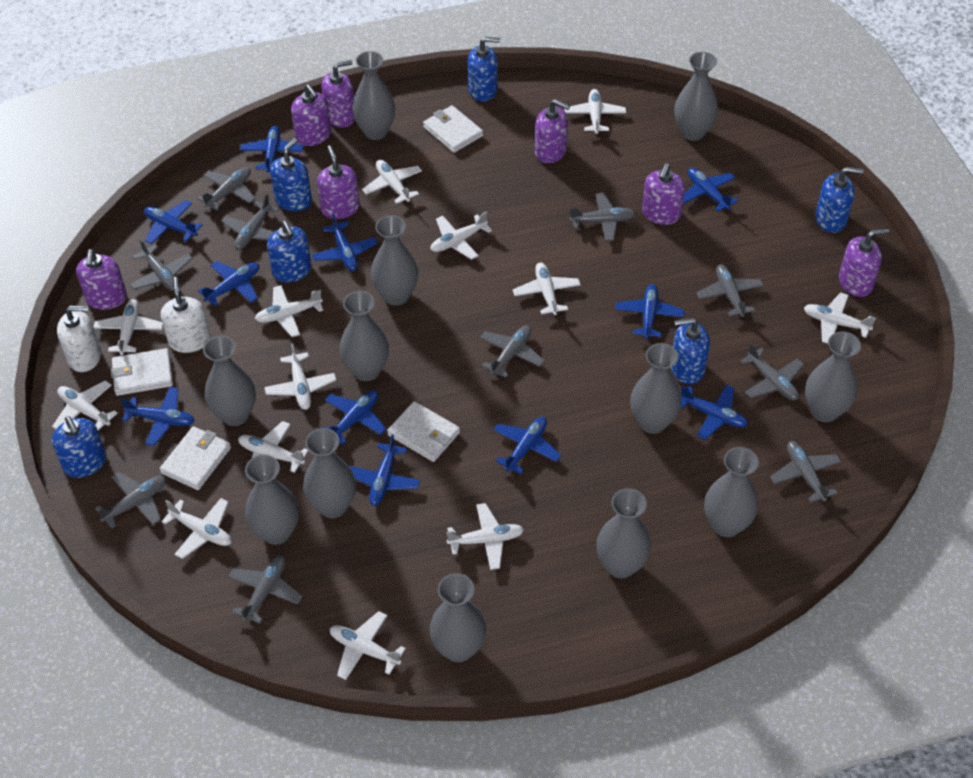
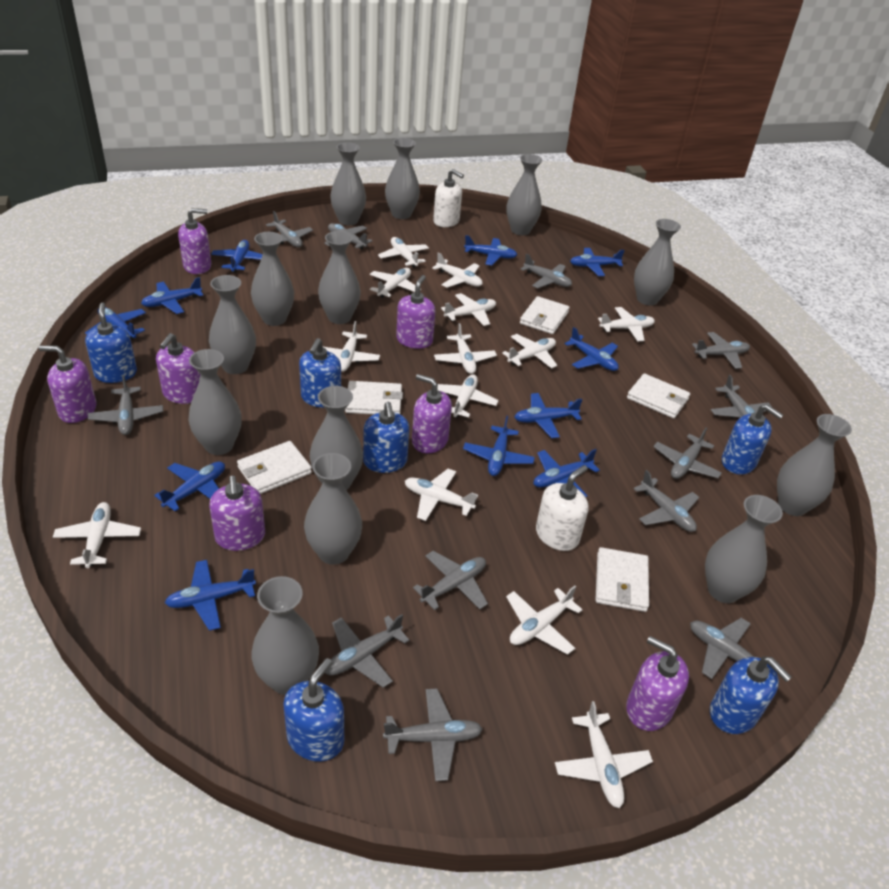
grey plane: [95,472,166,528] [130,239,192,291] [197,167,256,210] [222,193,279,249] [229,556,303,624] [480,325,545,378] [569,193,635,241] [697,264,764,317] [740,343,804,400] [770,441,841,503] = 10 -> [88,375,163,435] [266,211,313,247] [324,223,372,249] [325,614,409,688] [383,688,482,781] [413,551,488,610] [520,254,572,288] [633,470,699,532] [653,427,722,479] [690,618,779,679] [692,332,750,369] [711,375,773,419] = 12
grey vase: [203,336,256,426] [245,455,299,545] [303,428,356,518] [339,291,389,381] [352,51,395,140] [371,215,418,306] [429,573,486,662] [596,488,651,578] [630,343,681,434] [675,52,718,141] [704,447,759,537] [805,332,861,422] = 12 -> [188,349,242,455] [209,275,256,374] [251,232,294,326] [251,576,319,695] [304,453,362,565] [310,386,363,490] [318,231,361,324] [330,142,366,225] [385,138,420,219] [506,154,543,235] [634,219,681,305] [705,495,783,603] [777,414,852,516] = 13
white wallet: [111,348,173,396] [160,426,231,490] [387,401,460,462] [423,105,483,153] = 4 -> [237,441,312,494] [345,381,403,415] [520,296,570,334] [595,547,649,612] [627,373,690,418] = 5

